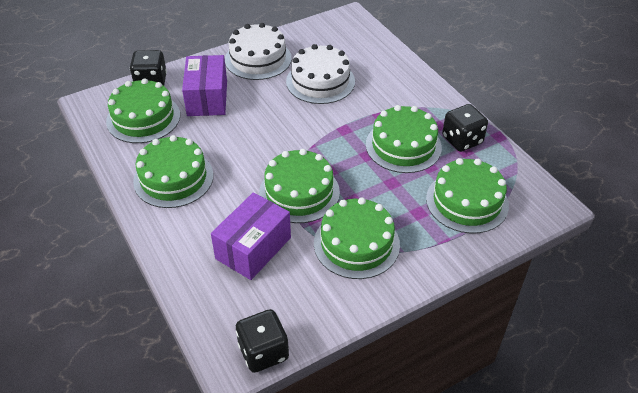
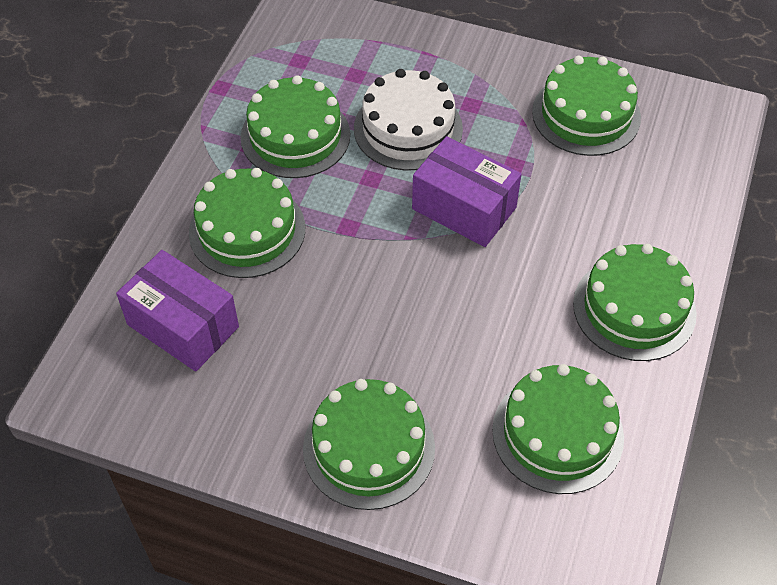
black dice: [130,50,167,86] [236,309,289,373] [442,104,488,152] = 3 -> none = 0
white cake: [225,23,292,80] [286,44,355,104] = 2 -> [354,69,463,170] = 1

